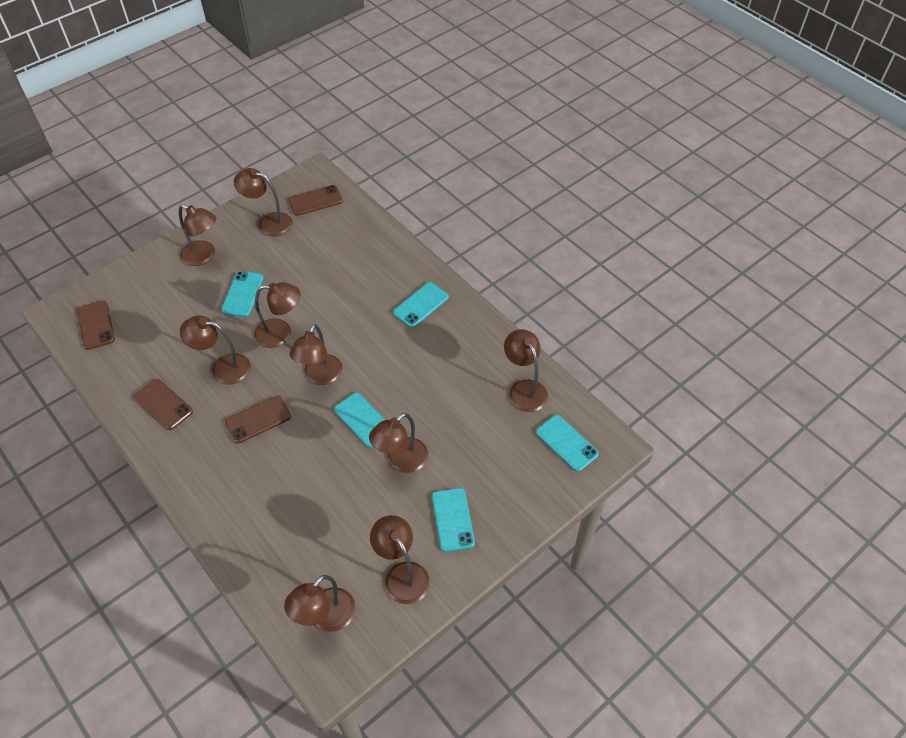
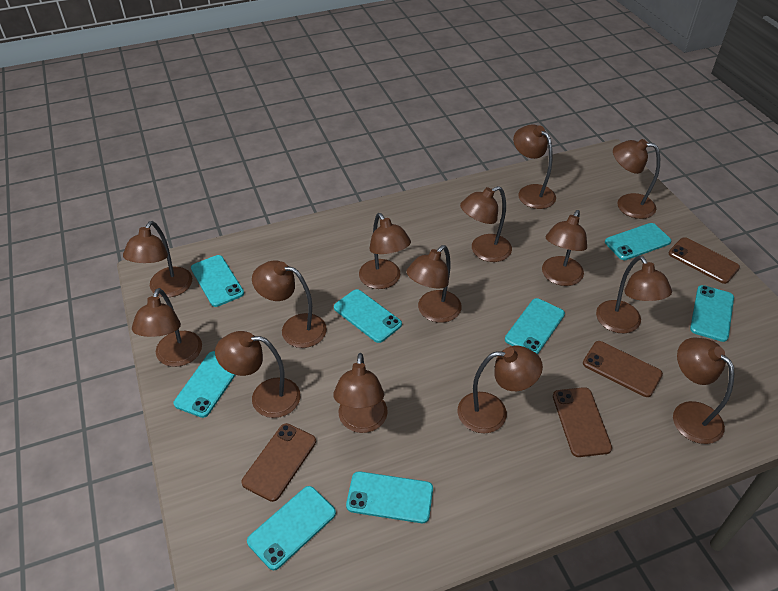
brown lamp: [179,204,216,266] [180,315,251,385] [234,168,293,236] [254,282,300,348] [284,575,355,632] [289,324,342,385] [369,413,428,473] [370,515,430,604] [504,329,548,412] = 9 -> [123,221,192,297] [132,288,202,367] [215,331,300,418] [252,260,327,348] [333,353,388,433] [359,213,411,289] [406,245,462,323] [458,346,543,433] [460,186,512,262] [513,124,556,209] [542,210,587,286] [596,256,672,333] [613,139,660,219] [673,337,734,444] = 14
turquoise phone: [221,271,264,317] [334,393,385,447] [393,282,449,328] [432,488,475,552] [536,415,599,472] = 5 -> [174,351,235,418] [191,255,244,307] [247,486,336,570] [334,289,402,343] [346,471,433,523] [505,298,565,354] [605,223,671,260] [690,285,734,342] = 8

